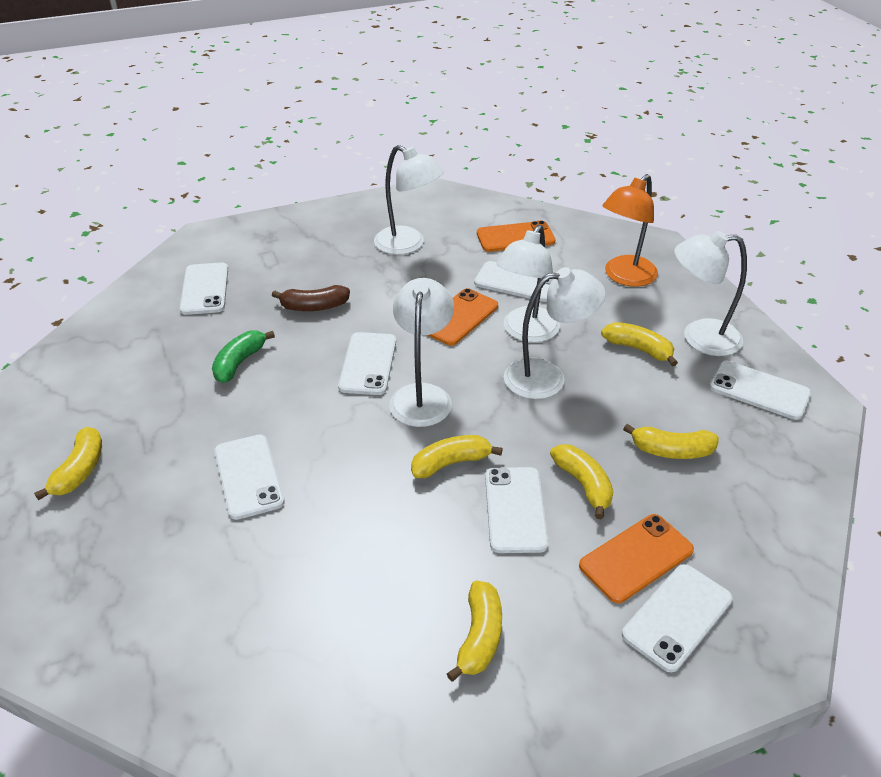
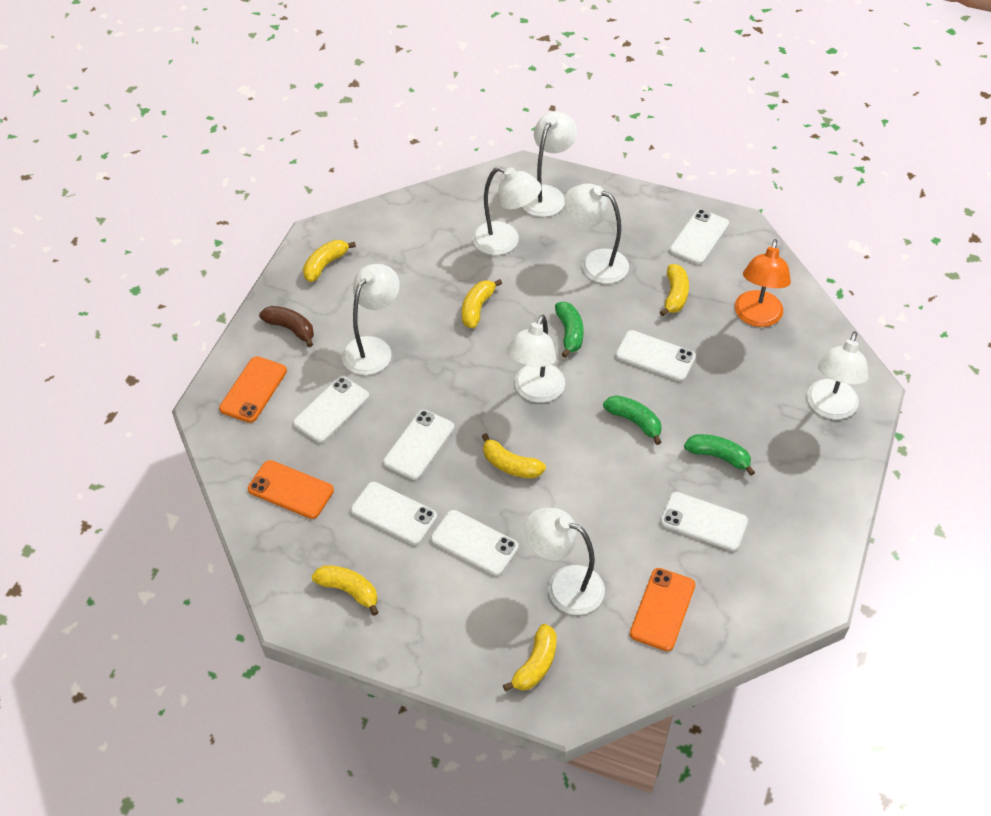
green banana: [212,330,275,383] = 1 -> [555,302,584,358] [603,395,662,445] [684,434,755,476] = 3
white lamp: [374,145,444,255] [389,278,454,427] [496,225,560,343] [504,267,606,399] [674,231,747,356] = 5 -> [342,264,400,375] [472,167,542,255] [507,315,565,403] [522,111,577,217] [525,508,605,615] [564,183,629,284] [807,332,868,420] = 7

